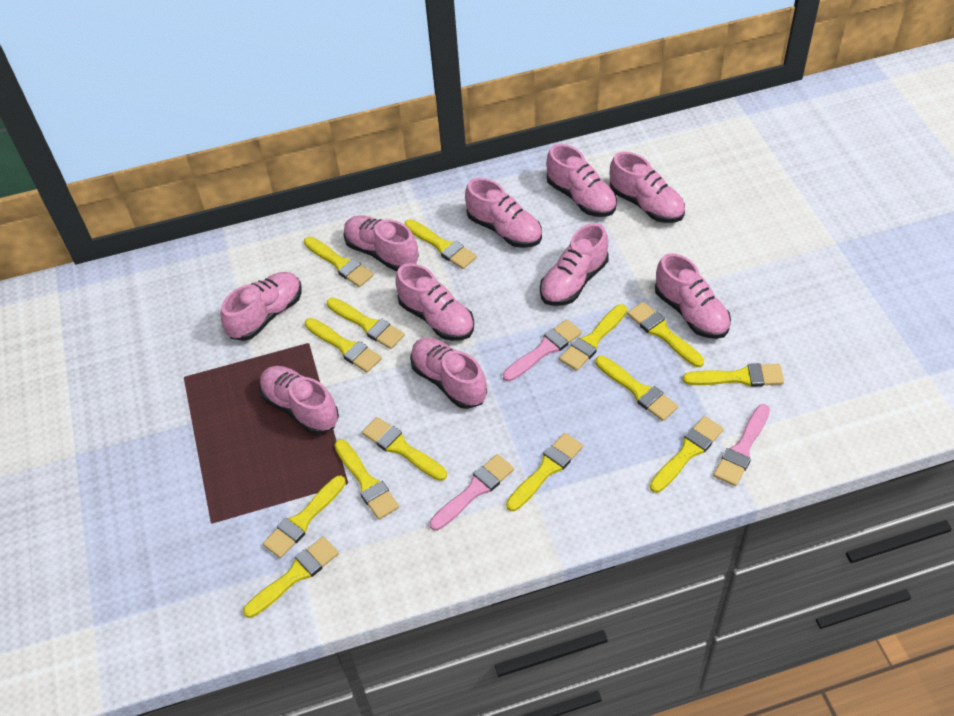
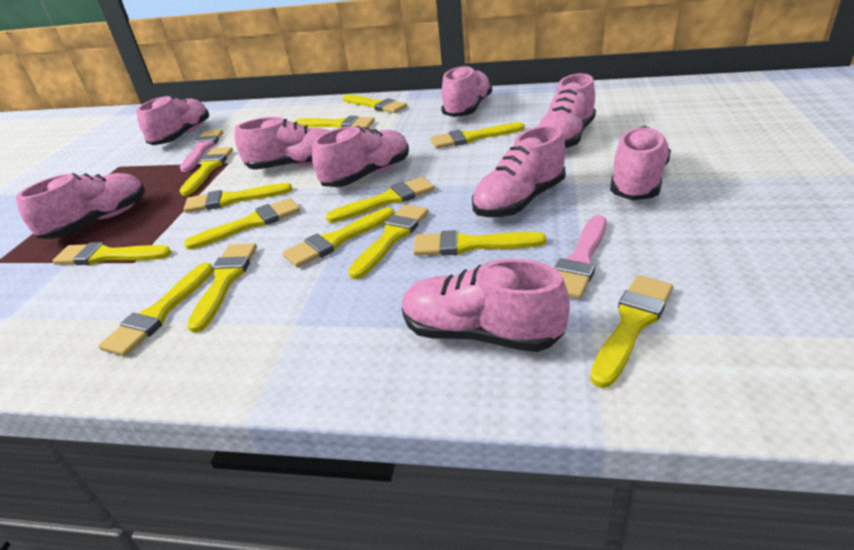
pink brush: [429,454,514,531] [503,319,582,382] [713,404,770,486] = 3 -> [180,130,223,172] [555,215,607,299] = 2
pink shoe: [221,272,302,341] [259,366,339,434] [344,215,419,271] [395,263,474,341] [410,338,487,409] [465,178,542,248] [540,223,609,306] [546,144,617,217] [610,152,685,223] [655,253,731,339] = 10 -> [16,173,145,239] [136,96,209,145] [235,117,329,170] [312,126,409,187] [402,259,570,352] [441,65,492,117] [472,125,566,217] [538,73,596,149] [610,126,671,200] = 9

